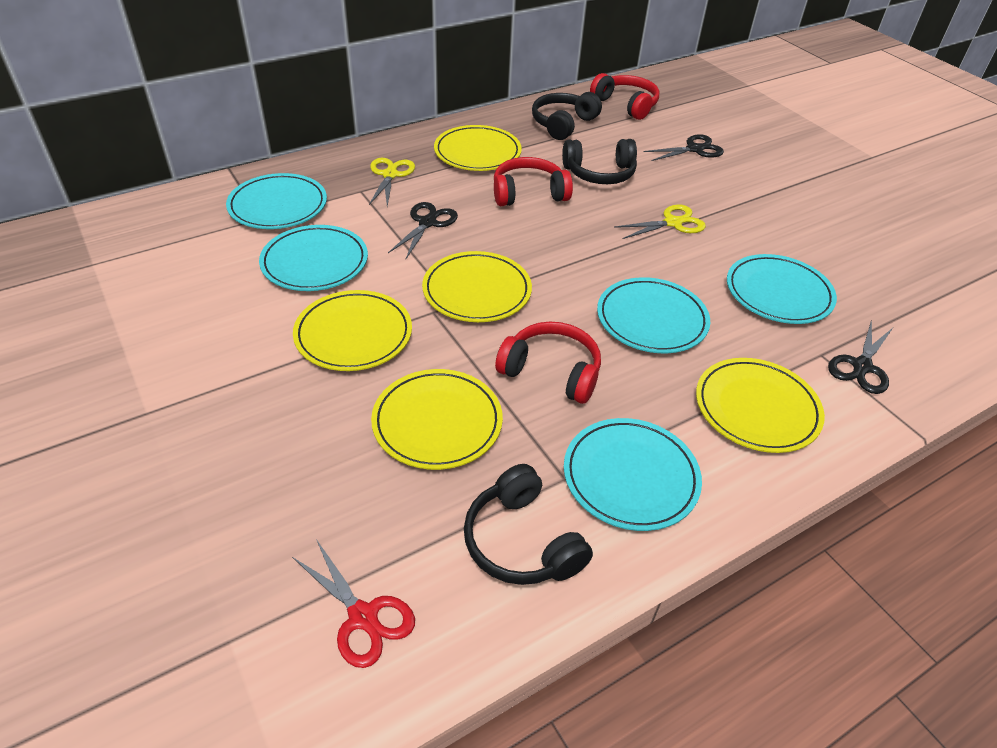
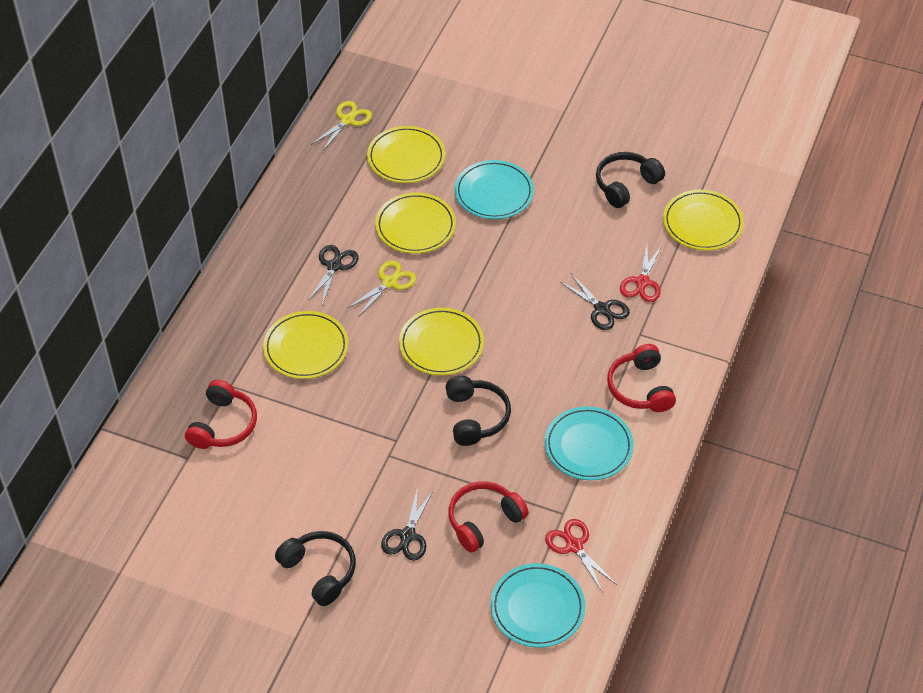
red scissors: [292,539,415,668] = 1 -> [545,519,617,593] [620,245,662,302] = 2
turquoise plate: [226,173,327,229] [259,225,368,291] [564,418,702,531] [597,277,710,353] [727,254,837,324] = 5 -> [455,160,534,219] [490,563,585,648] [545,406,634,480] = 3

